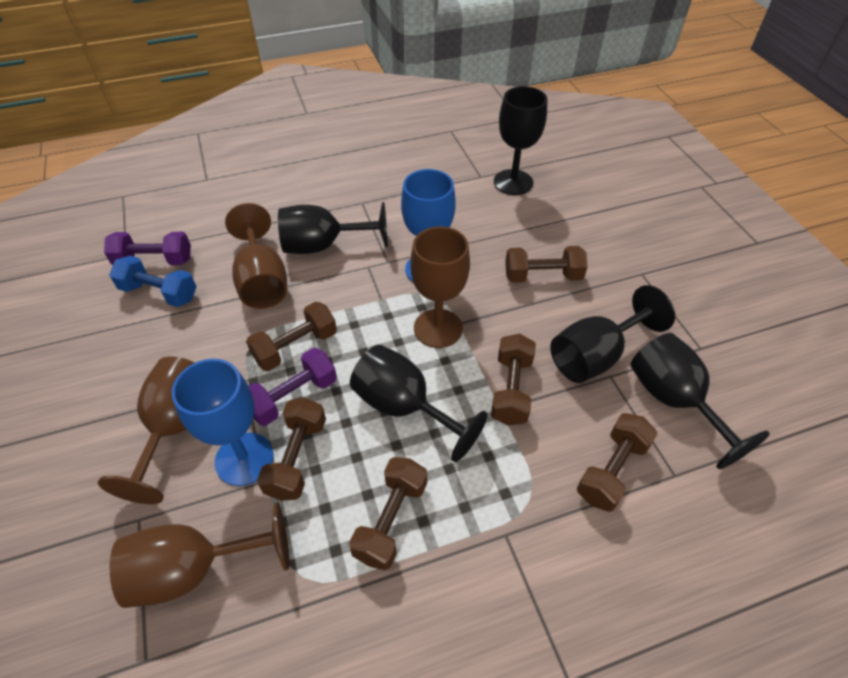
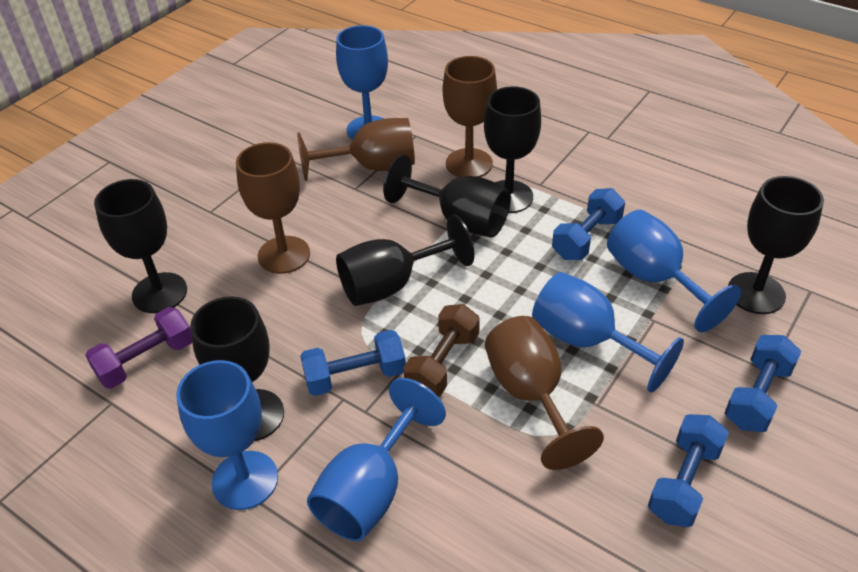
black goblet: [278,202,387,254] [350,345,488,462] [494,86,548,195] [550,285,675,383] [631,333,770,469] = 5 -> [94,179,187,313] [190,296,284,441] [336,214,474,306] [383,154,511,237] [484,86,541,213] [728,176,824,314] = 6
blue dumbbell: [109,256,197,307] = 1 -> [300,330,406,396] [552,188,625,260] [648,414,729,527] [725,335,801,432] = 4
blue goblet: [171,359,274,486] [401,169,456,282] = 2 -> [176,360,278,510] [307,378,446,541] [336,25,388,140] [532,272,684,393] [607,210,741,332] = 5
brown dumbbell: [246,302,337,371] [257,398,326,501] [349,457,427,570] [491,334,536,426] [505,246,588,283] [577,413,658,512] = 6 -> [403,304,480,397] = 1
purple dumbbell: [104,232,191,265] [249,348,337,426] = 2 -> [85,307,192,389] = 1

